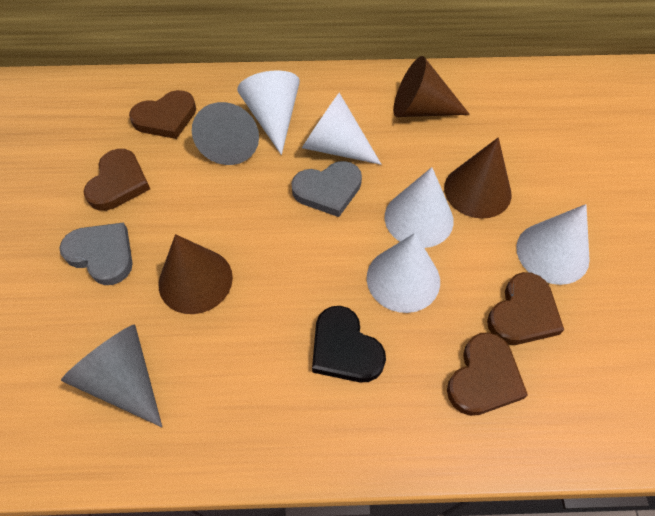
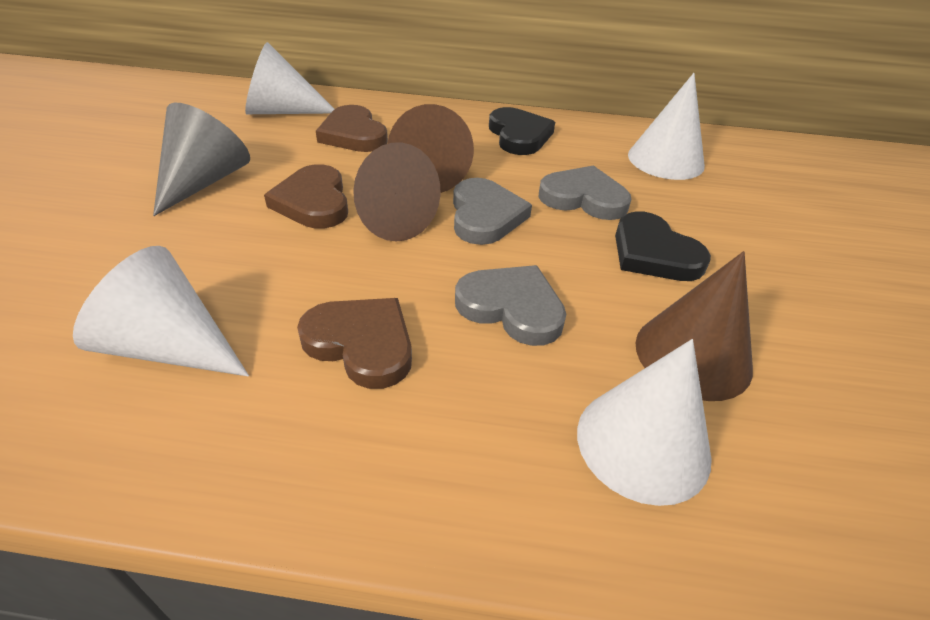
black heart: [312,306,386,383] = 1 -> [489,107,555,155] [615,211,711,281] = 2
brown heart: [83,149,150,211] [129,90,196,139] [447,333,528,416] [487,272,564,345] = 4 -> [264,164,348,229] [297,298,412,389] [316,105,388,152] = 3
grey cone: [61,325,162,427] [192,102,259,165] = 2 -> [153,103,250,216] = 1
grey heart: [59,222,133,285] [291,161,362,217] = 2 -> [453,178,532,245] [455,265,566,346] [538,165,632,220] = 3
white cone: [237,70,300,155] [302,93,381,165] [367,233,440,313] [385,167,454,248] [516,204,590,285] = 5 -> [73,246,249,377] [245,42,334,114] [577,339,712,506] [628,73,705,180] = 4

